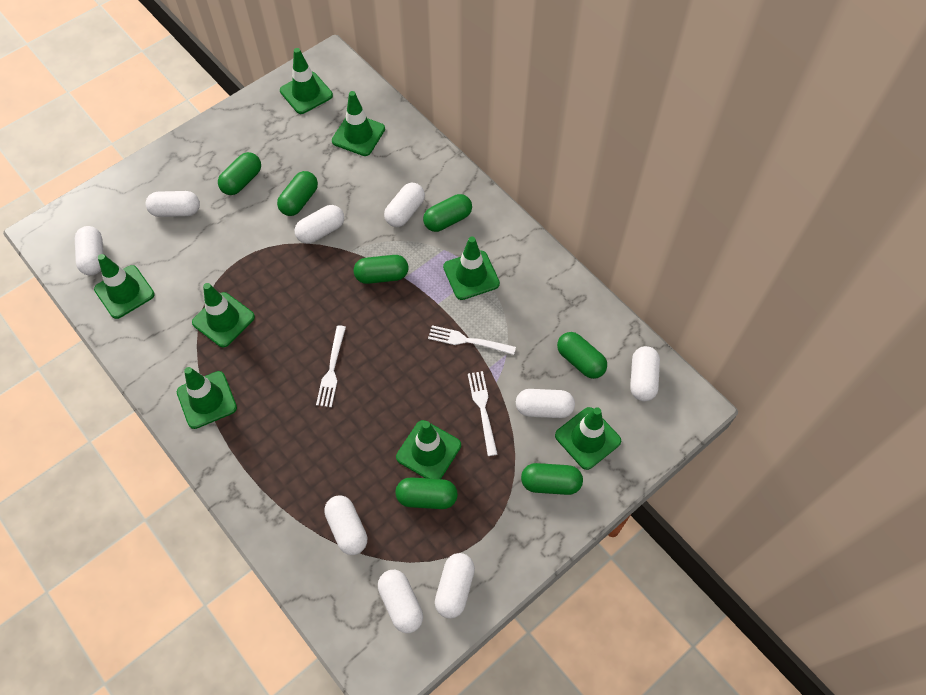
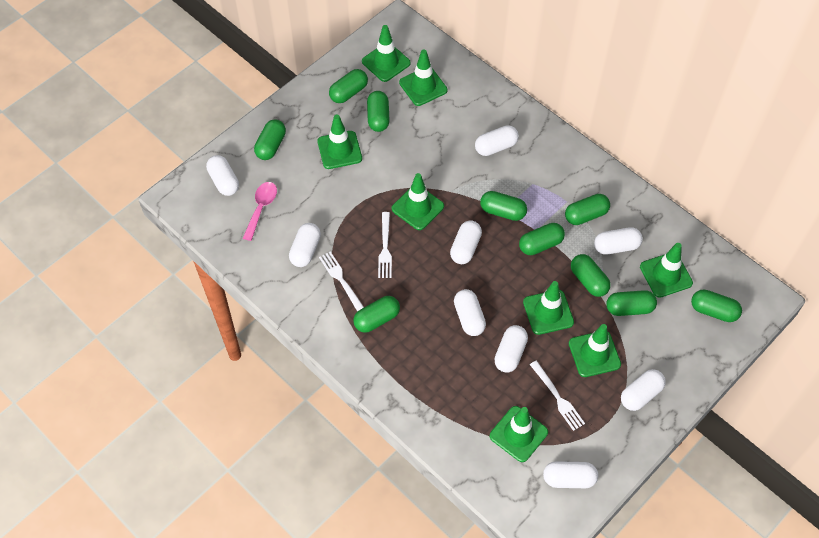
green capsule: [218,152,261,195] [277,171,318,216] [354,255,409,284] [395,477,458,509] [423,194,472,232] [521,463,583,495] [557,332,607,379] = 7 -> [254,119,286,160] [329,69,368,103] [353,296,400,333] [367,91,390,132] [480,191,527,221] [519,223,565,255] [565,194,610,225] [571,254,611,297] [606,290,657,316] [691,290,742,322] = 10
pink spoon: none = 0 -> [243,182,277,241] = 1

